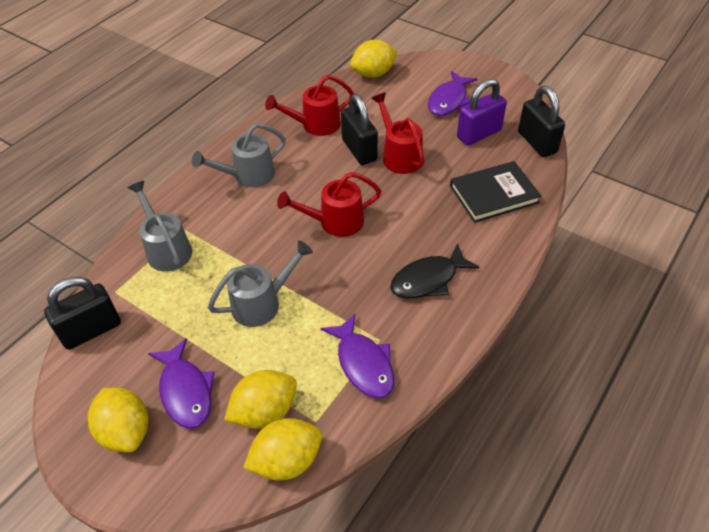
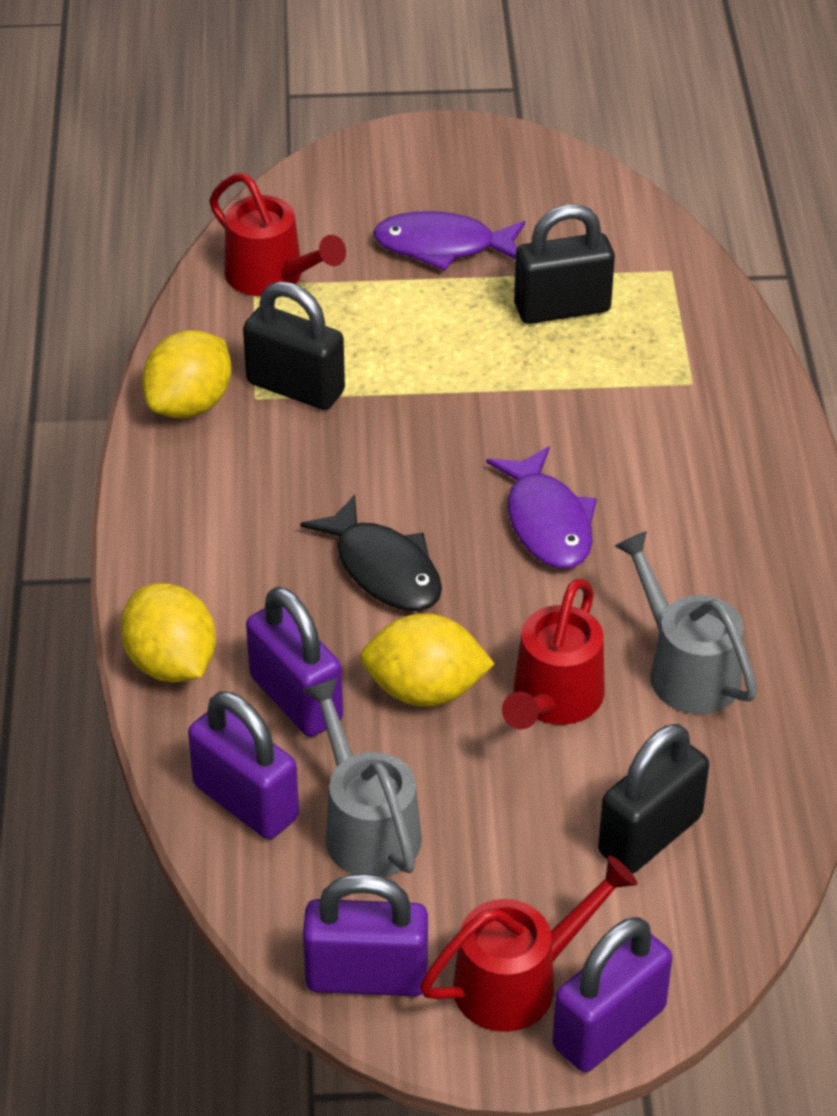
black book: [450,161,541,223] = 1 -> none = 0
grey watering can: [128,181,192,272] [192,123,286,187] [208,240,313,327] = 3 -> [302,678,422,877] [615,531,757,714] = 2
purple fish: [148,338,215,429] [320,314,394,399] [428,71,477,116] = 3 -> [373,211,525,271] [486,446,597,569] = 2
purple padlock: [457,79,507,146] = 1 -> [188,691,299,839] [246,587,343,737] [303,873,428,996] [552,917,672,1072] = 4
yellow lemon: [88,388,148,452] [224,370,297,429] [243,418,323,481] [350,40,397,78] = 4 -> [120,583,216,682] [142,330,231,418] [360,613,495,707] = 3

